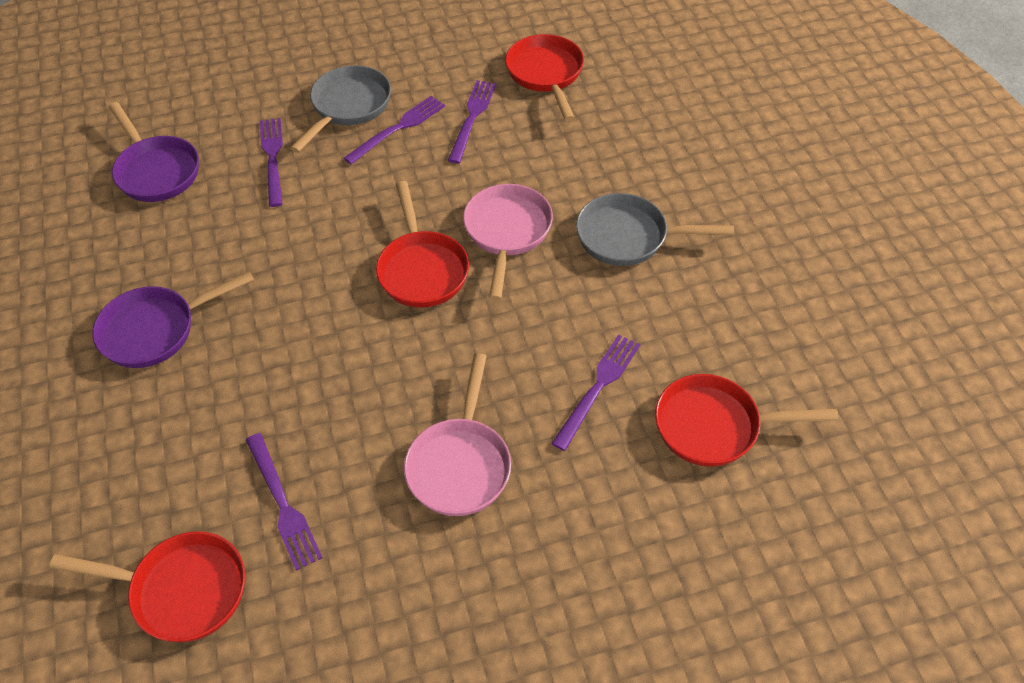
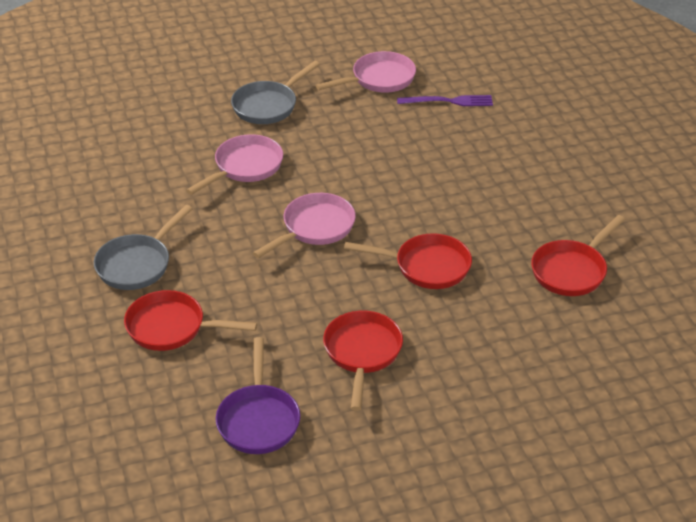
pink pan: [404,353,511,516] [463,184,553,300] = 2 -> [186,134,283,195] [253,193,356,258] [315,51,416,93] = 3
purple fork: [246,433,322,571] [260,118,283,207] [344,96,445,165] [448,80,496,163] [551,334,640,451] = 5 -> [397,95,493,106] = 1
purple pan: [93,271,254,368] [109,102,199,202] = 2 -> [216,337,300,454] = 1

